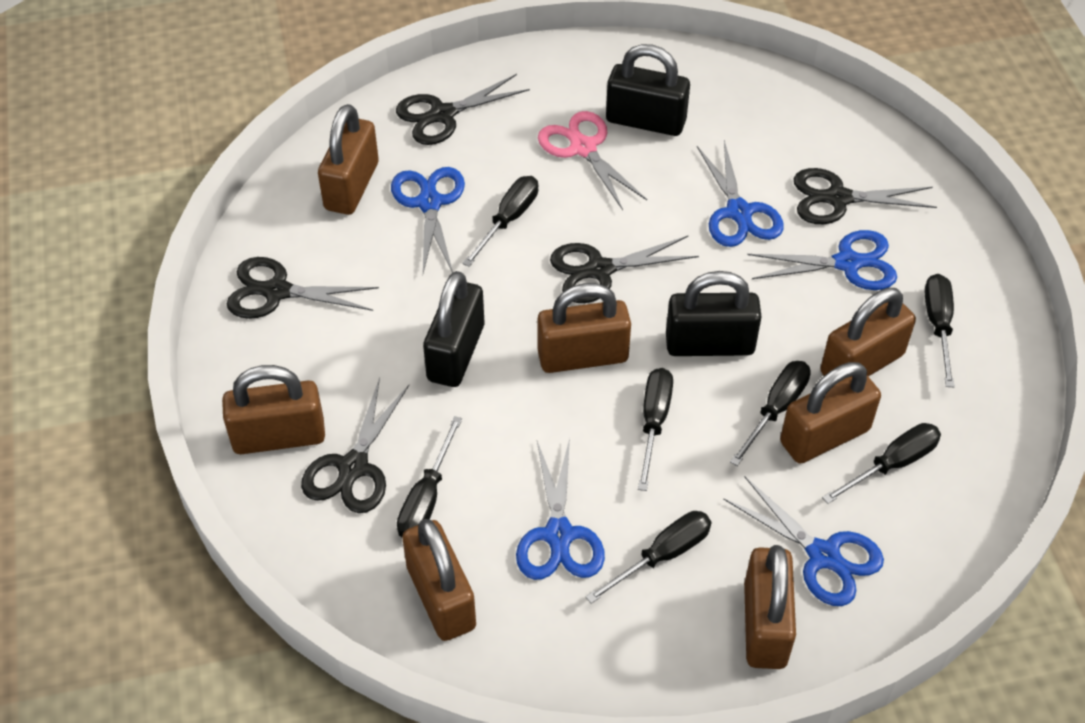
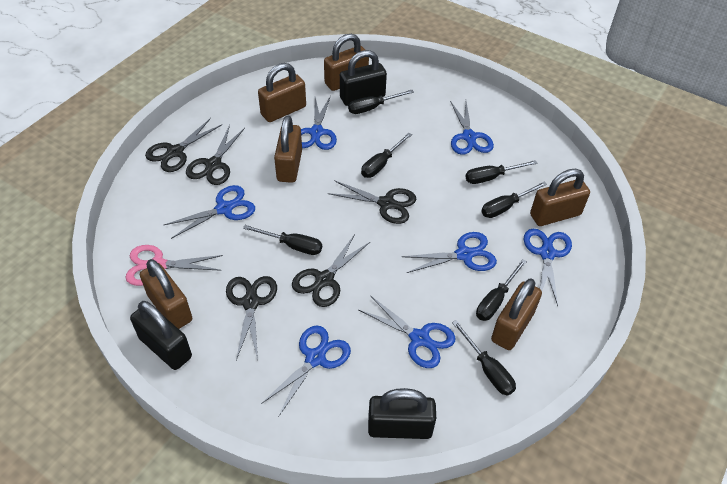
blue scissors: [391,167,465,273] [516,438,605,580] [697,140,784,247] [723,477,884,606] [747,230,897,290] = 5 -> [164,185,255,239] [261,325,351,417] [301,96,337,150] [359,295,455,368] [402,232,497,273] [450,101,494,155] [524,229,572,306] = 7
brown padlock: [222,365,325,454] [318,104,379,215] [402,519,476,641] [537,283,631,373] [744,545,796,669] [780,362,881,464] [821,288,916,376] = 7 -> [140,259,192,329] [258,63,306,122] [274,115,302,183] [324,34,369,91] [491,279,542,350] [530,169,590,226] = 6

